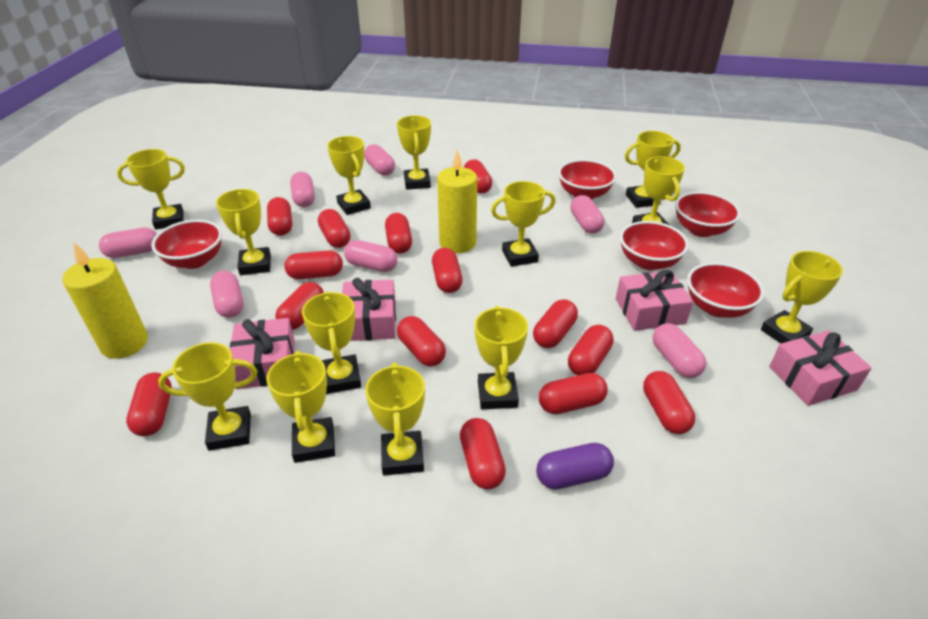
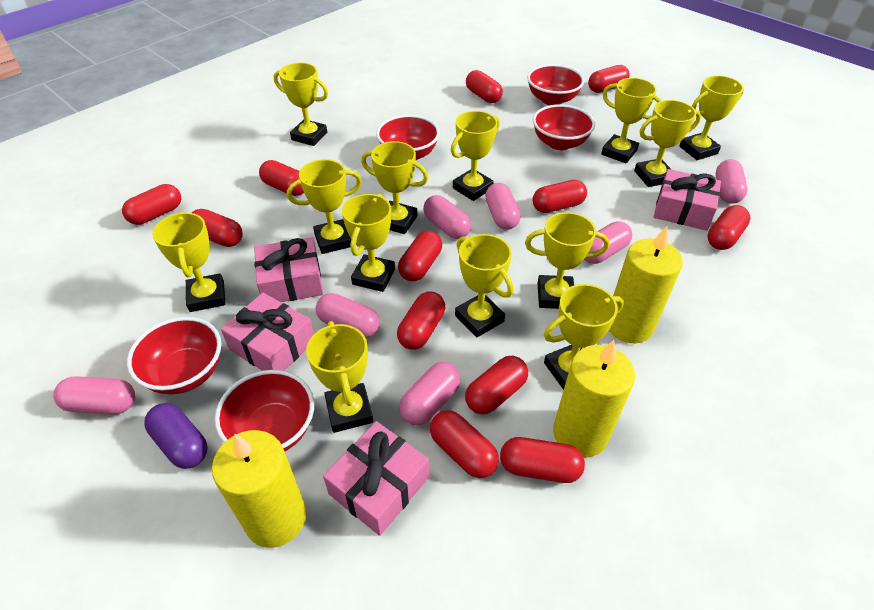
red capsule: [126,373,172,436] [267,197,292,236] [275,282,324,330] [284,250,343,279] [318,209,351,248] [385,213,412,254] [397,316,446,366] [432,248,463,293] [460,418,506,489] [464,160,492,194] [533,299,578,348] [539,373,608,414] [568,325,614,375] [643,371,695,434] = 14 -> [122,184,181,225] [192,209,243,247] [259,160,304,196] [397,291,445,350] [398,231,442,281] [430,410,499,478] [465,356,528,415] [466,70,503,103] [500,437,585,483] [533,180,587,213] [588,65,630,93] [708,205,750,250] = 12
yellow candle: [62,243,148,359] [437,150,477,253] = 2 -> [212,430,306,548] [553,340,635,458] [609,226,683,344] = 3

